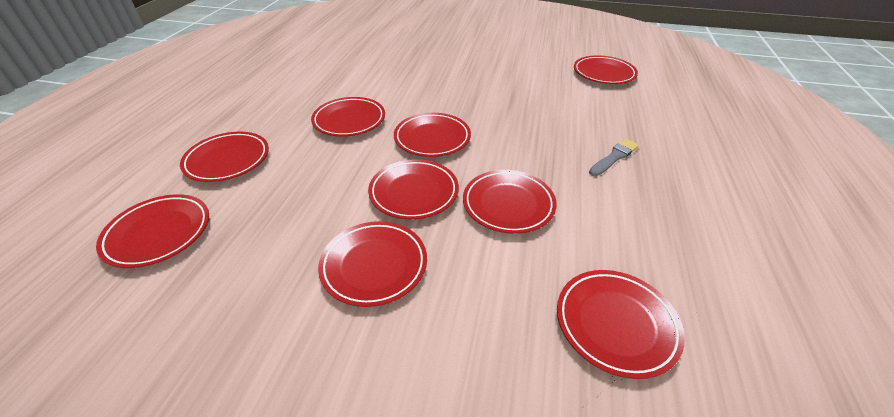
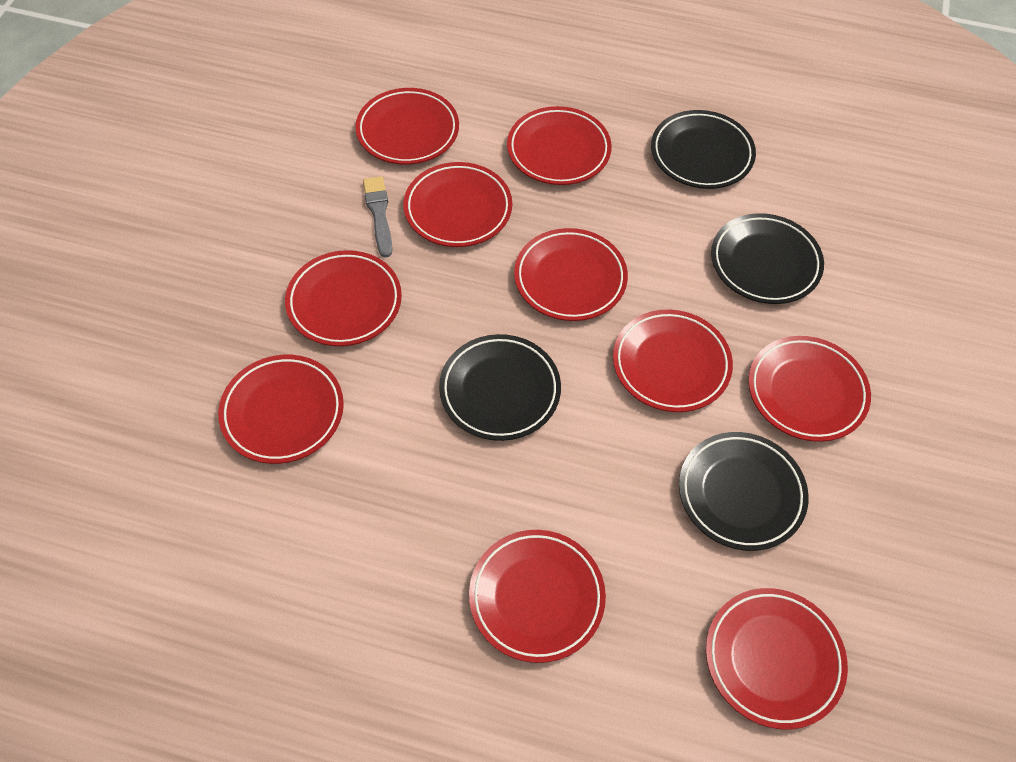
black plate: none = 0 -> [439,334,561,441] [651,110,756,189] [679,432,809,551] [711,213,824,304] = 4
red plate: [96,194,209,268] [180,132,269,182] [311,97,385,137] [318,221,427,307] [368,159,459,220] [394,113,471,157] [463,170,557,234] [557,270,685,379] [574,55,638,84] = 9 -> [218,355,344,464] [285,250,402,346] [355,88,459,165] [403,162,512,247] [469,530,606,663] [507,106,612,185] [514,228,628,321] [613,310,733,412] [706,588,848,729] [748,336,871,442] = 10

